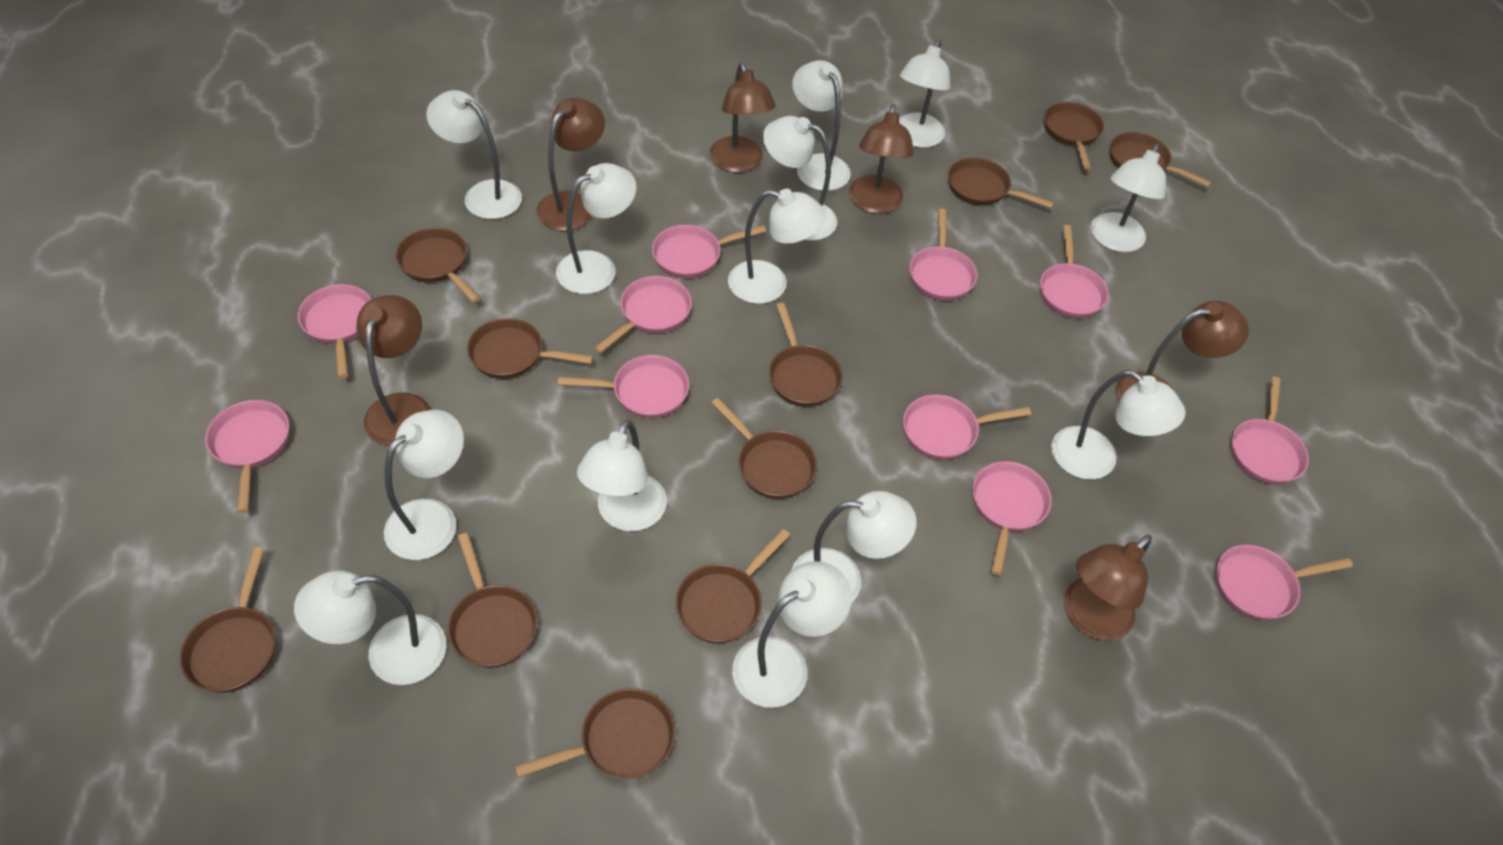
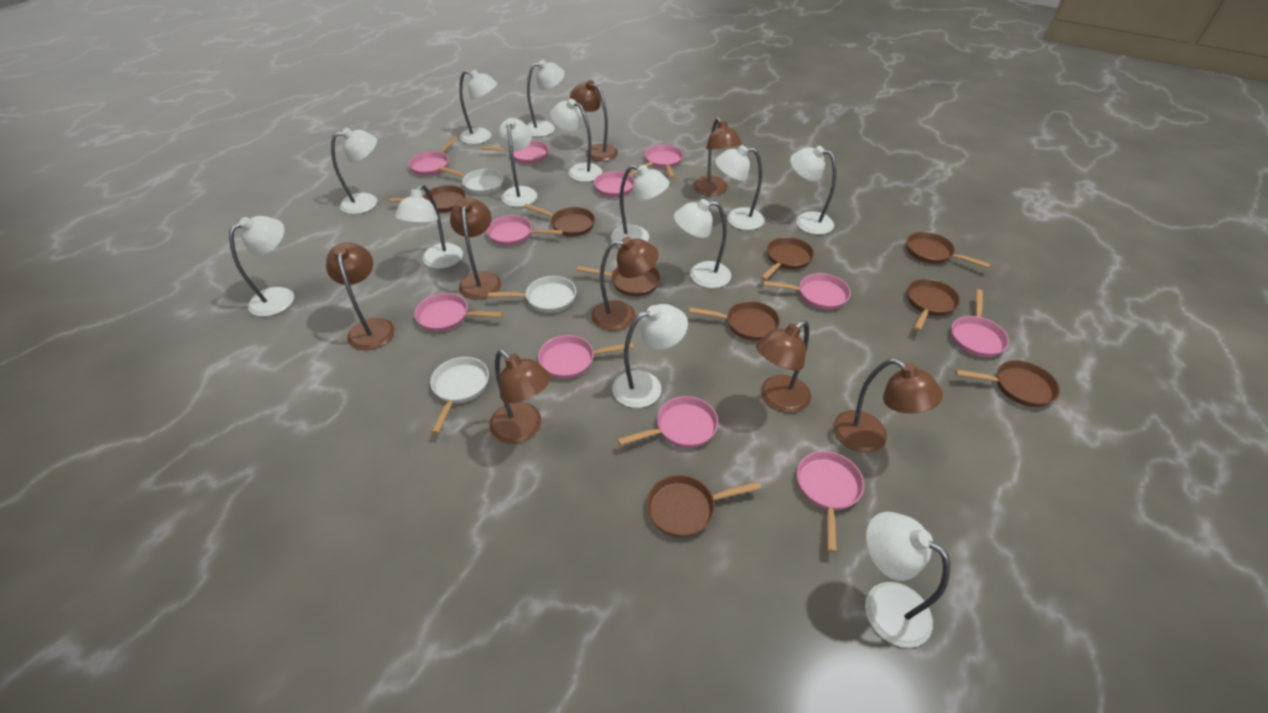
brown lamp: [356,295,431,446] [536,98,605,231] [709,62,776,173] [849,104,914,214] [1064,535,1152,641] [1116,301,1249,402] = 6 -> [326,243,395,350] [450,198,501,300] [490,350,551,444] [570,80,618,161] [591,237,659,331] [693,117,742,196] [756,320,811,413] [833,359,943,453] = 8
brown pan: [180,547,276,693] [395,228,480,303] [448,533,537,668] [467,318,594,379] [515,688,675,779] [676,529,790,643] [711,398,817,499] [769,303,843,407] [948,157,1054,208] [1044,102,1104,170] [1110,132,1212,187] = 11 -> [390,185,466,213] [524,204,595,237] [576,266,660,297] [647,475,761,538] [689,301,780,341] [761,237,814,280] [906,232,991,268] [907,279,960,331] [955,360,1060,407] = 9
white pan: none = 0 -> [430,357,489,434] [438,166,504,195] [488,276,576,313] = 3

